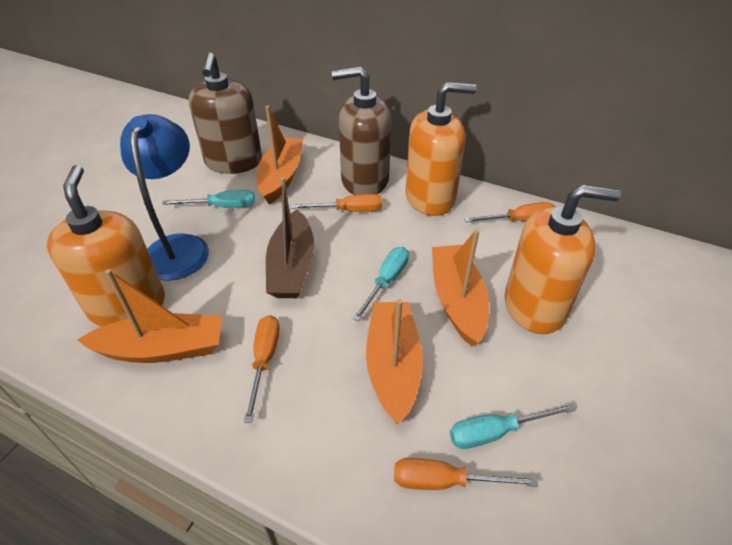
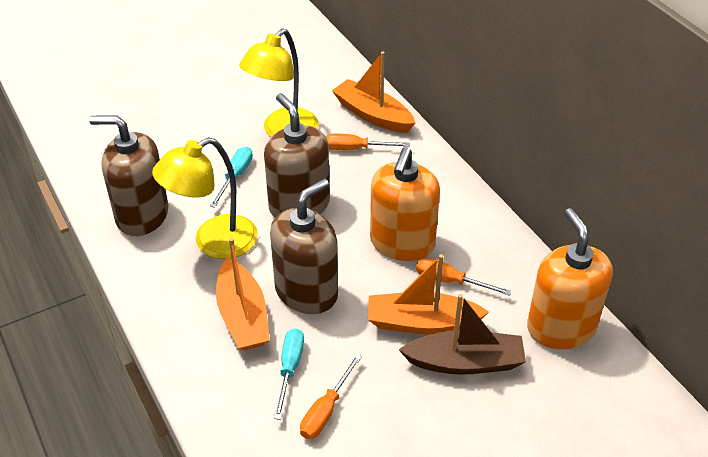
blue lamp: [120,114,209,281] = 1 -> none = 0
brown soap dispenser: [189,52,262,174] [332,66,391,195] = 2 -> [89,115,169,236] [264,93,330,218] [270,179,338,314] = 3
orange boat: [78,269,222,363] [256,106,303,204] [366,299,423,425] [432,230,489,346] = 4 -> [216,238,270,351] [332,52,416,133] [368,254,489,334] = 3
orange screwdriver: [244,315,280,423] [291,194,382,212] [394,458,538,490] [464,202,555,222] = 4 -> [300,354,362,439] [326,134,410,150] [416,257,512,296] = 3
orange soap dispenser: [47,165,165,327] [405,82,477,216] [505,185,621,334] = 3 -> [370,147,440,261] [527,208,613,349] = 2
turquoise screwdriver: [162,190,255,208] [353,247,409,321] [450,403,575,449] = 3 -> [210,147,253,208] [274,328,304,420] = 2
yellow lamp: none = 0 -> [152,137,258,259] [239,29,319,137] = 2

